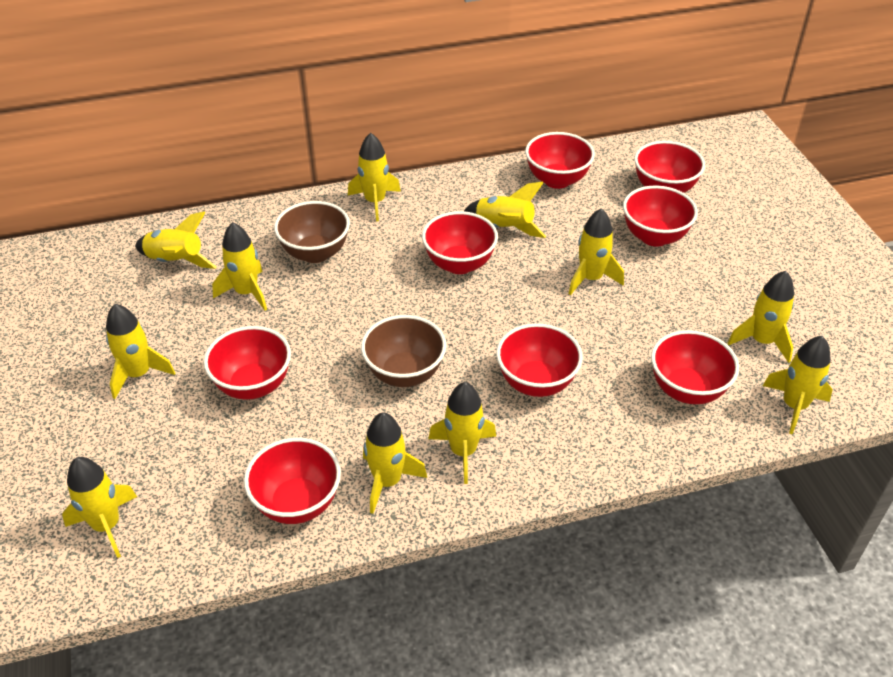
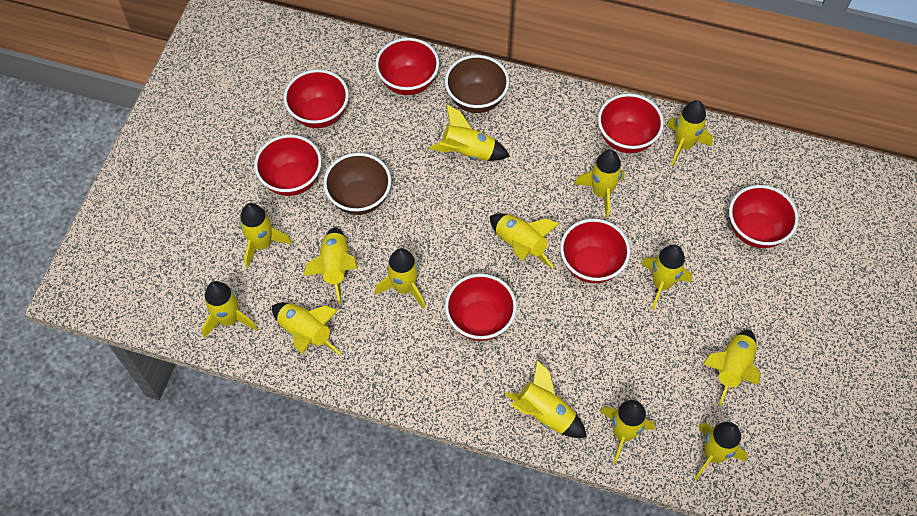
red bowl: [204,326,291,400] [244,437,341,524] [422,211,498,274] [496,323,583,397] [525,132,595,189] [623,186,698,247] [634,141,705,193] [651,330,739,404] = 8 -> [254,135,322,196] [284,69,349,128] [375,38,439,95] [445,274,517,341] [560,219,630,283] [598,94,664,153] [729,185,799,248] = 7
yellow rocket: [62,457,137,558] [106,304,175,399] [135,211,217,269] [212,222,267,311] [348,133,401,221] [363,412,427,514] [428,382,496,484] [464,182,546,238] [569,208,624,295] [728,271,794,363] [763,336,833,434] = 11 -> [202,281,258,338] [240,203,292,268] [272,303,341,355] [303,227,357,304] [375,248,425,309] [429,105,510,161] [490,213,559,269] [505,360,587,438] [574,150,625,218] [600,400,655,464] [641,244,692,310] [666,100,713,166] [694,422,748,480] [703,330,761,406] = 14

